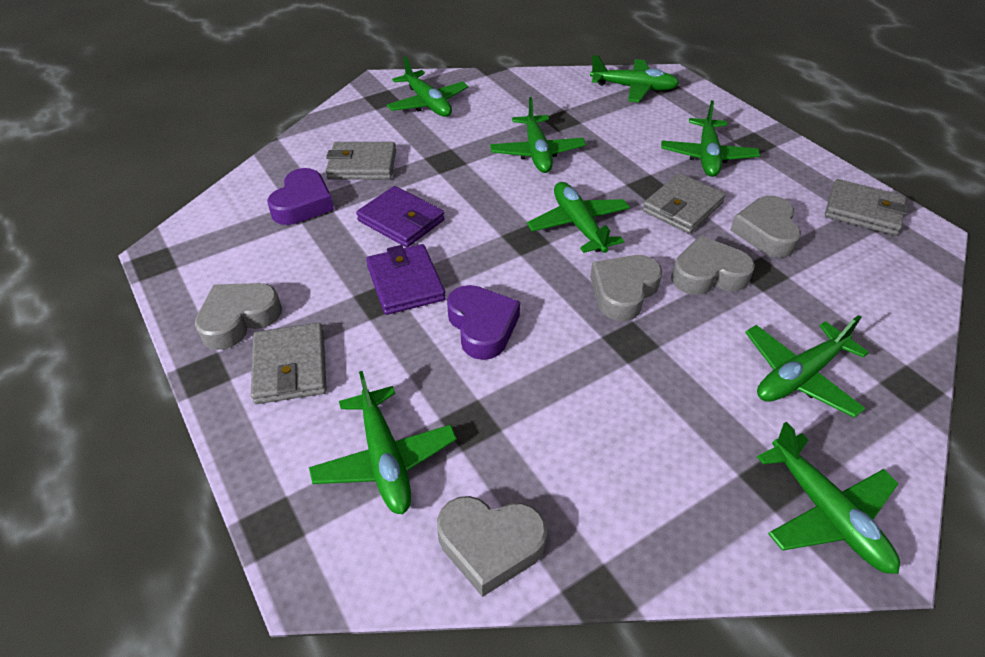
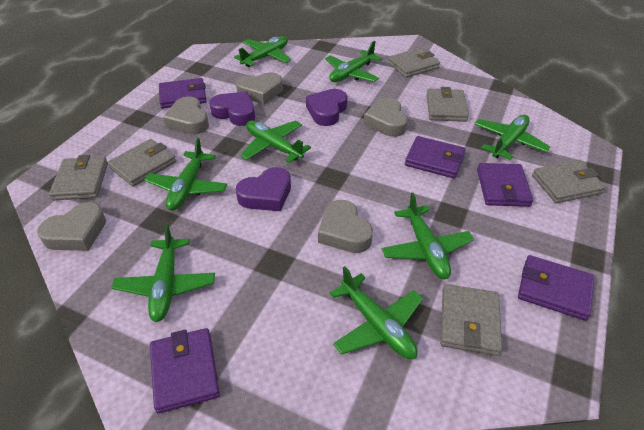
grey wallet: [251,323,327,404] [326,142,396,180] [642,173,726,233] [825,179,908,236] = 4 -> [49,155,108,200] [108,139,176,187] [388,48,440,78] [426,87,469,122] [440,284,502,356] [532,160,606,203] = 6
purple heart: [267,168,334,225] [447,285,520,360] = 2 -> [209,91,255,126] [236,167,291,211] [306,89,347,126] = 3
purple wallet: [356,186,445,247] [366,244,446,315] = 2 -> [150,328,220,414] [159,78,207,109] [405,136,466,179] [477,163,533,207] [518,255,594,321] = 5

